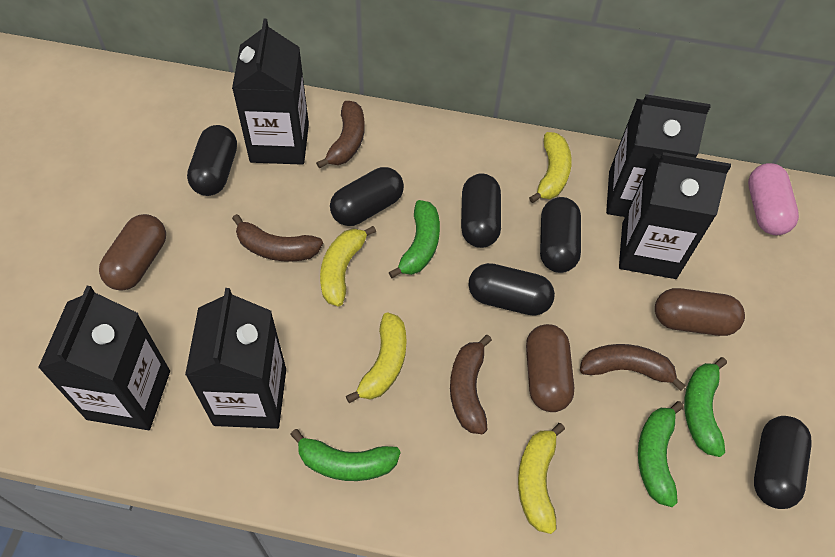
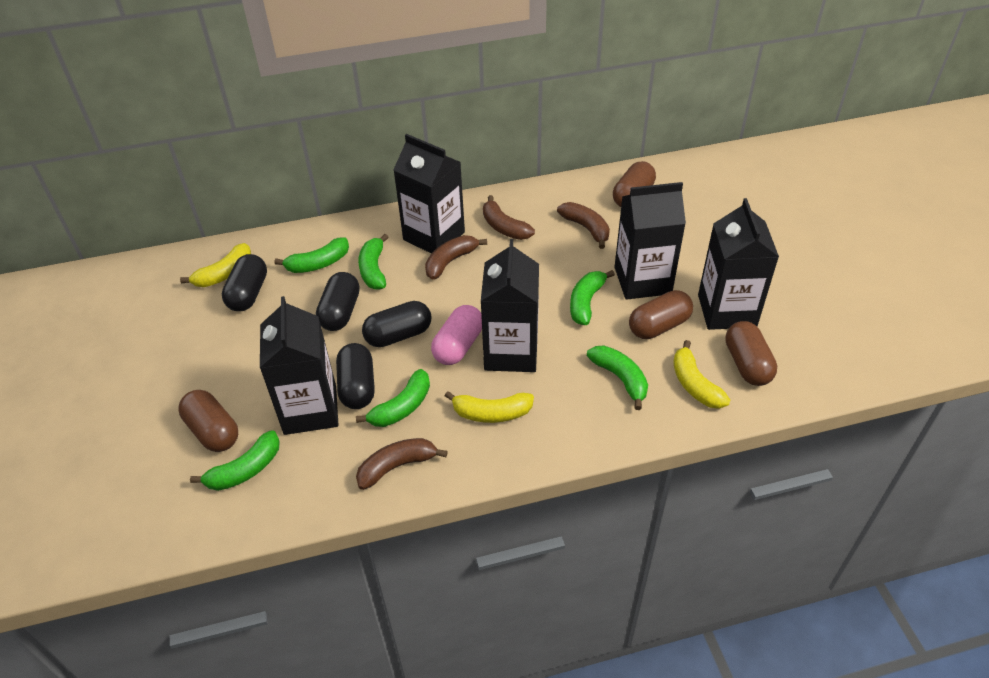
black capsule: [187,125,237,196] [330,167,404,226] [461,173,501,248] [468,263,555,316] [540,197,581,273] [754,416,812,509] = 6 -> [222,254,267,311] [316,272,360,331] [336,343,375,409] [362,301,431,347] = 4
brown capsule: [99,214,166,291] [526,324,574,412] [655,288,745,336] = 3 -> [179,390,238,452] [613,161,656,207] [629,290,693,339] [725,321,777,386] = 4
green banana: [290,429,401,481] [389,200,440,278] [638,401,684,507] [684,357,727,457] = 4 -> [190,430,280,491] [274,237,349,273] [356,369,430,427] [358,234,389,290] [570,270,615,325] [587,346,648,410] = 6
yellow banana: [320,226,376,306] [346,312,406,403] [518,423,565,534] [529,132,572,203] = 4 -> [180,243,251,287] [445,391,534,423] [673,340,730,409] = 3

